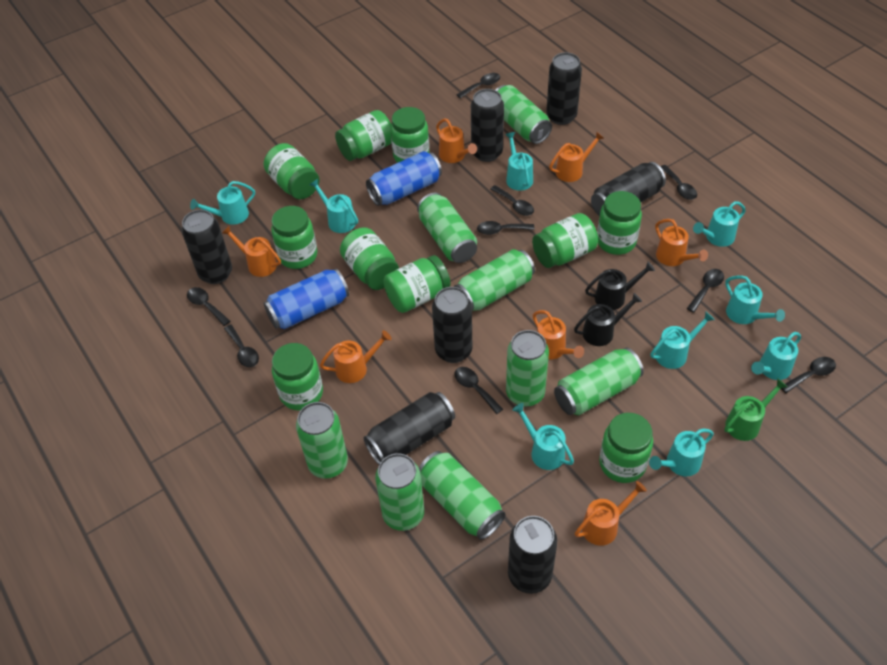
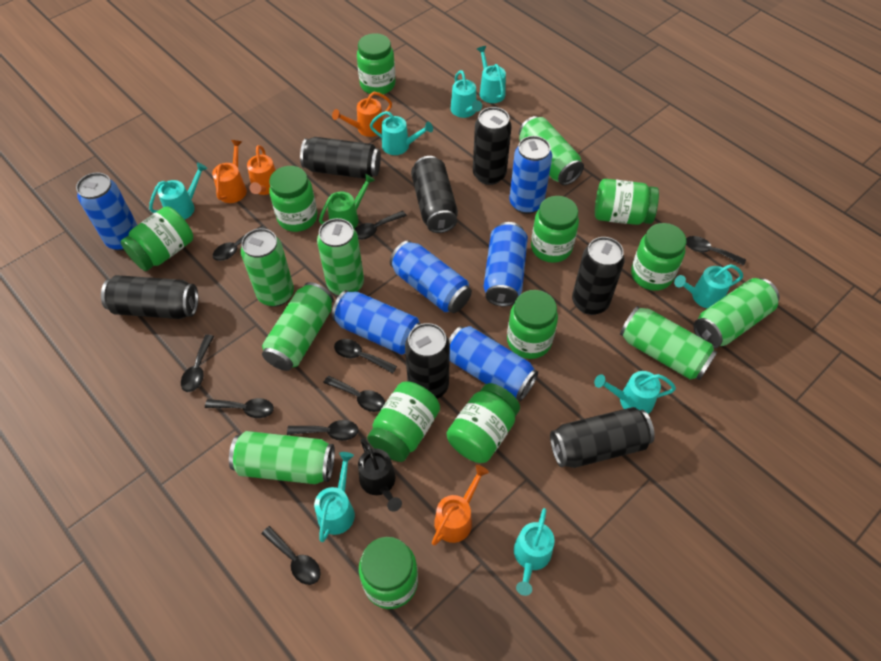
black watering can: [574,293,642,346] [585,262,655,310] = 2 -> [358,438,402,512] = 1
blue can: [263,269,349,329] [366,151,442,206] = 2 -> [76,172,137,251] [331,290,421,355] [390,240,472,313] [449,326,538,401] [484,222,528,306] [509,136,552,214] = 6
green can: [296,402,348,479] [375,453,424,531] [417,193,477,263] [419,451,506,540] [454,249,535,311] [496,85,552,144] [506,330,549,407] [554,348,644,415] = 8 -> [229,431,335,484] [241,228,294,307] [262,282,334,371] [317,218,364,295] [519,116,584,185] [620,306,717,380] [693,278,780,349] = 7
orange watering can: [222,226,281,277] [320,330,391,383] [436,119,477,163] [533,310,584,359] [549,132,604,182] [575,481,647,546] [655,219,708,266] = 7 -> [212,140,247,203] [247,145,276,195] [332,92,392,137] [432,465,489,546] = 4
turquoise watering can: [190,181,255,225] [309,179,358,233] [505,132,533,191] [512,403,574,470] [649,428,714,476] [651,312,715,369] [693,201,746,247] [725,275,785,324] [751,332,801,380] = 9 -> [149,162,208,220] [314,452,355,542] [370,111,433,155] [451,70,482,118] [477,46,506,103] [514,508,555,596] [594,371,676,414] [674,264,743,308] = 8

